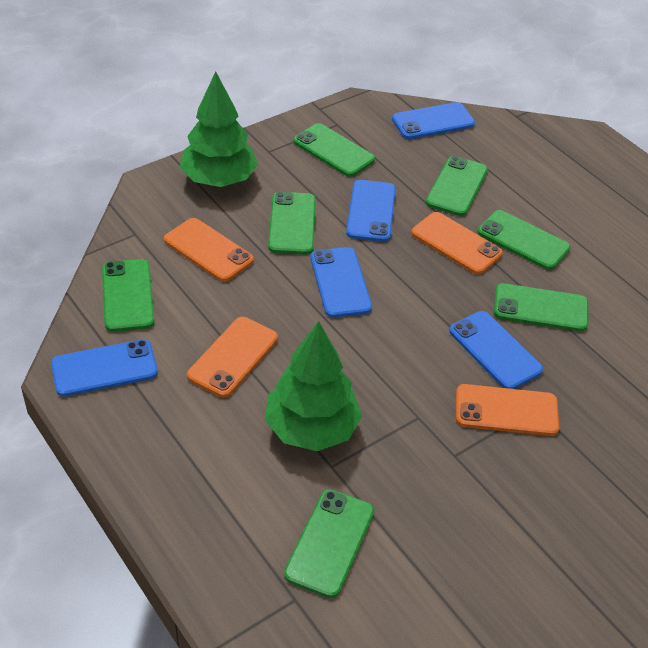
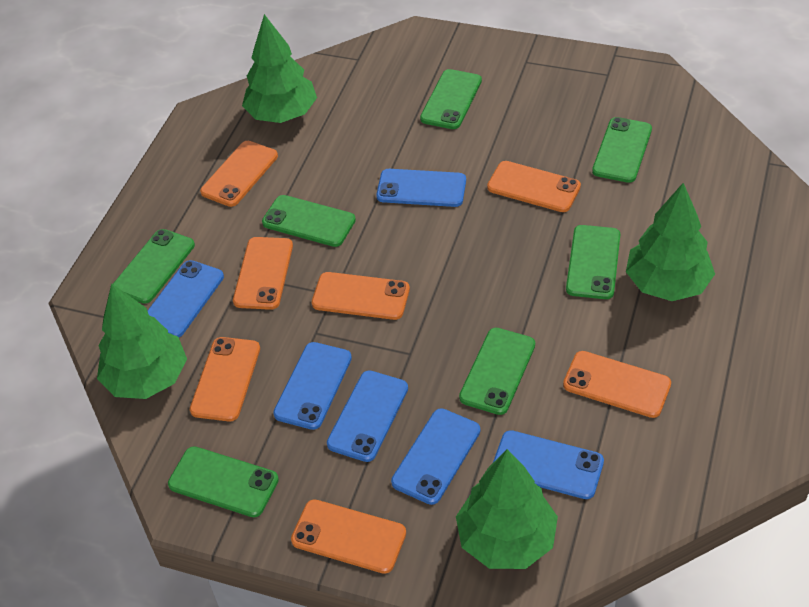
blue phone: [51,339,158,397] [310,247,372,318] [346,180,396,242] [392,102,475,139] [449,311,543,389] = 5 -> [148,260,224,337] [273,342,352,430] [327,370,408,462] [376,169,466,207] [391,408,480,505] [493,430,604,499] = 6
green tree: [180,71,258,187] [265,321,362,451] = 2 -> [97,283,187,399] [242,14,317,123] [456,449,558,569] [626,183,715,301] = 4
orange phone: [164,218,254,282] [187,317,278,398] [411,212,503,274] [456,384,559,436] = 4 -> [190,337,260,421] [200,141,278,207] [233,237,293,310] [291,500,406,574] [312,272,410,320] [487,161,581,212] [563,351,671,418] = 7

